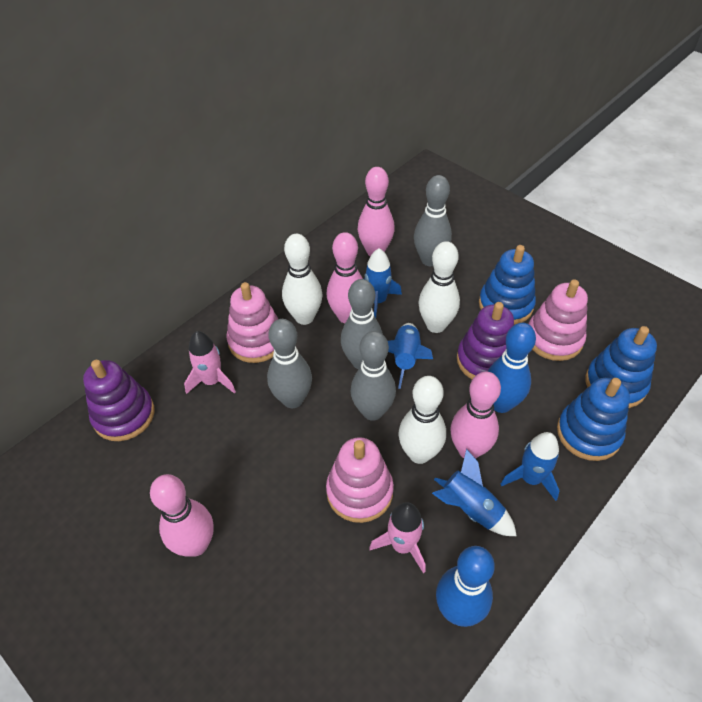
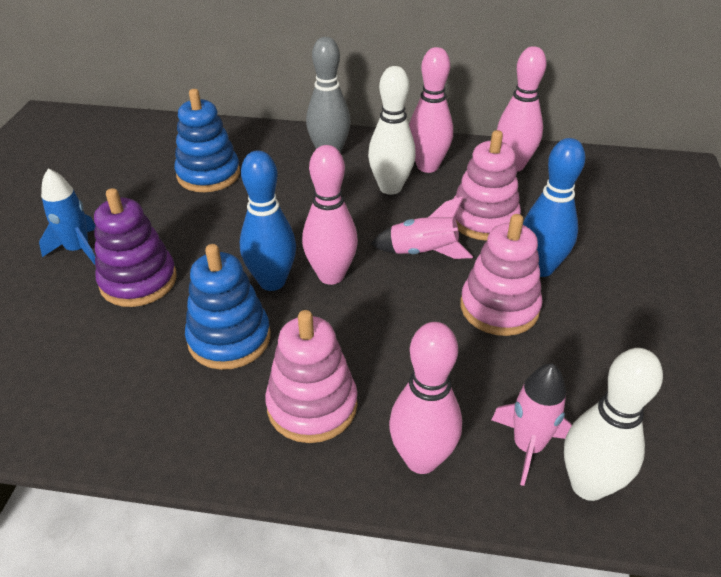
blue rocket: [364,248,402,318] [388,323,433,389] [432,449,517,536] [501,432,560,501] = 4 -> [39,168,95,265] = 1
blue stacking toy: [479,245,536,325] [557,378,630,461] [585,326,657,408] = 3 -> [174,89,240,192] [185,244,270,370] = 2
grey bowling pin: [267,319,312,409] [341,279,383,369] [351,331,396,421] [414,175,452,266] = 4 -> [306,37,351,154] = 1
purple stacking toy: [83,360,154,441] [457,302,514,379] = 2 -> [94,188,177,307] = 1
white bowling pin: [282,234,322,325] [398,376,446,464] [418,241,460,333] = 3 -> [368,66,416,195] [564,348,663,501] = 2

